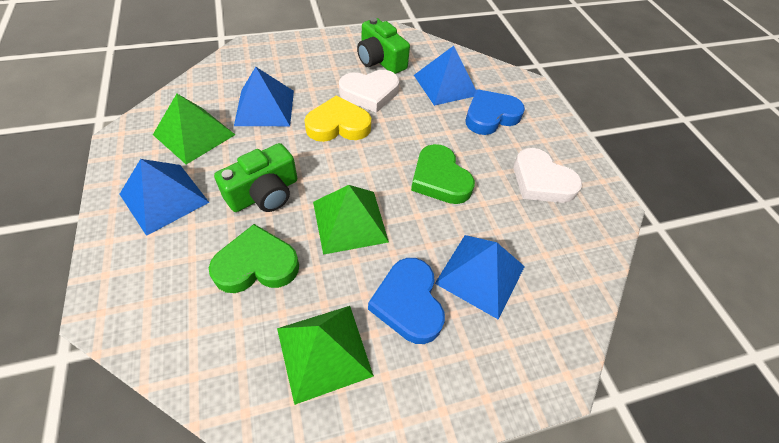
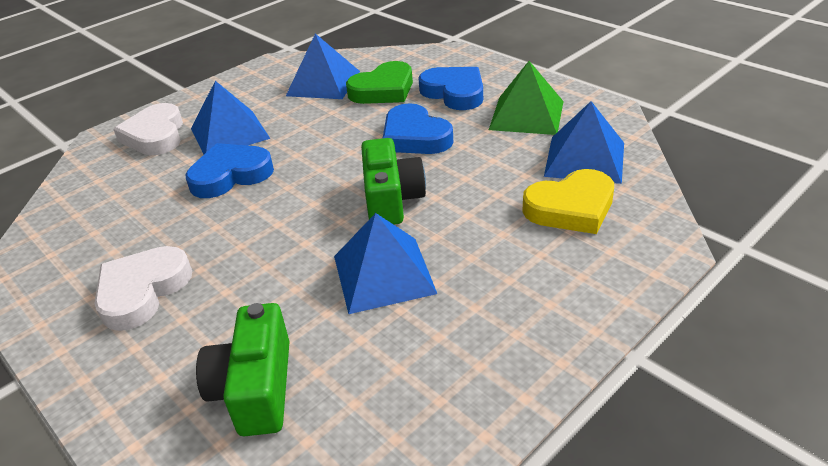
blue heart: [368,258,445,344] [466,89,525,135] = 2 -> [186,143,274,198] [383,103,453,154] [418,67,483,110] = 3
green heart: [209,224,299,293] [411,144,475,204] = 2 -> [346,61,413,104] = 1
green pyramid: [153,94,235,164] [277,306,374,405] [313,185,389,255] = 3 -> [489,61,564,135] = 1

